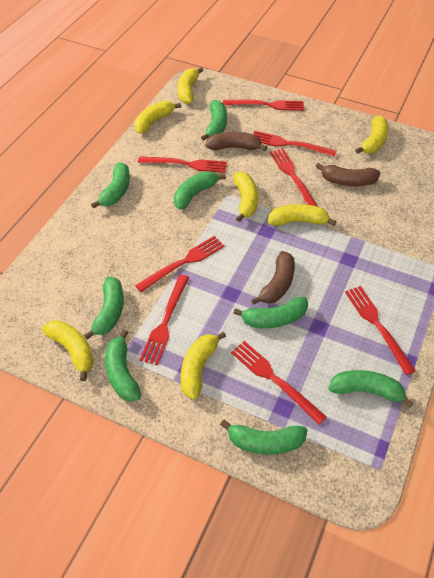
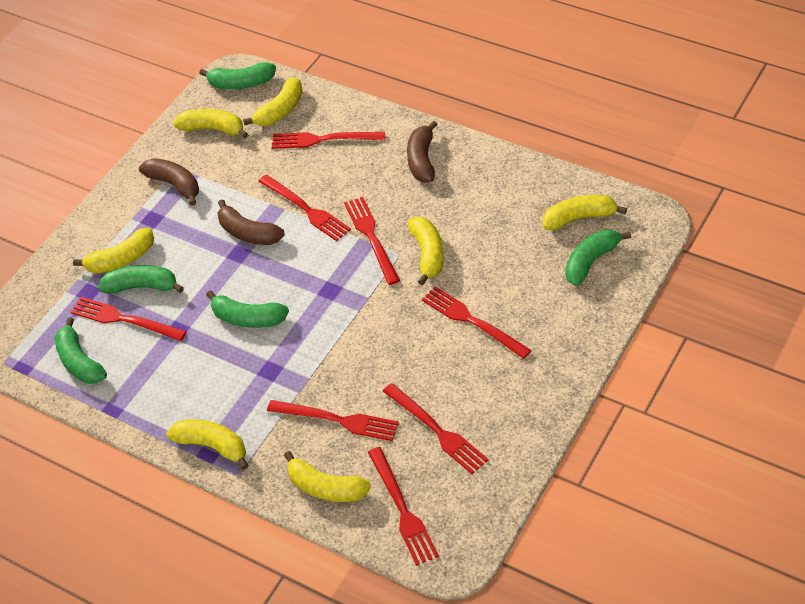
green banana: [84,277,124,340] [91,162,130,209] [105,330,141,402] [174,171,226,210] [201,100,227,141] [220,420,308,455] [233,297,308,328] [329,370,414,408] = 8 -> [55,317,107,384] [98,265,184,294] [199,62,276,89] [206,290,289,328] [566,229,631,286] = 5

